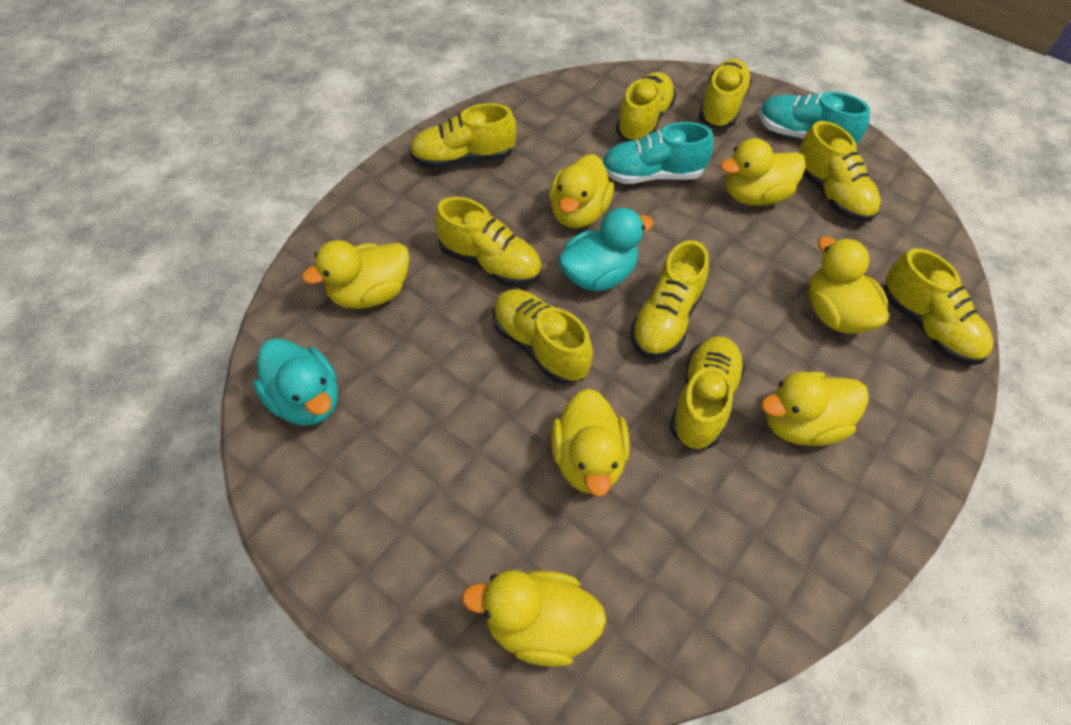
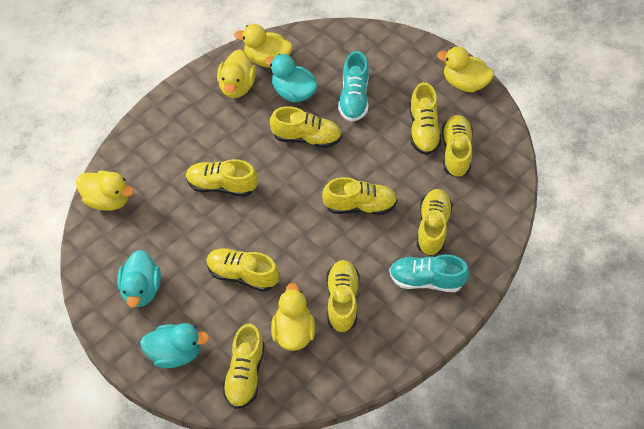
turquoise duck: [253,338,338,426] [558,208,654,291] = 2 -> [117,250,161,308] [140,323,210,368] [265,54,318,102] = 3
yellow duck: [302,240,410,309] [462,570,607,667] [549,154,614,228] [551,389,630,497] [720,138,806,206] [761,372,869,446] [809,237,888,333] = 7 -> [76,170,134,211] [217,49,256,98] [234,24,293,68] [271,283,315,351] [437,47,494,92] = 5

